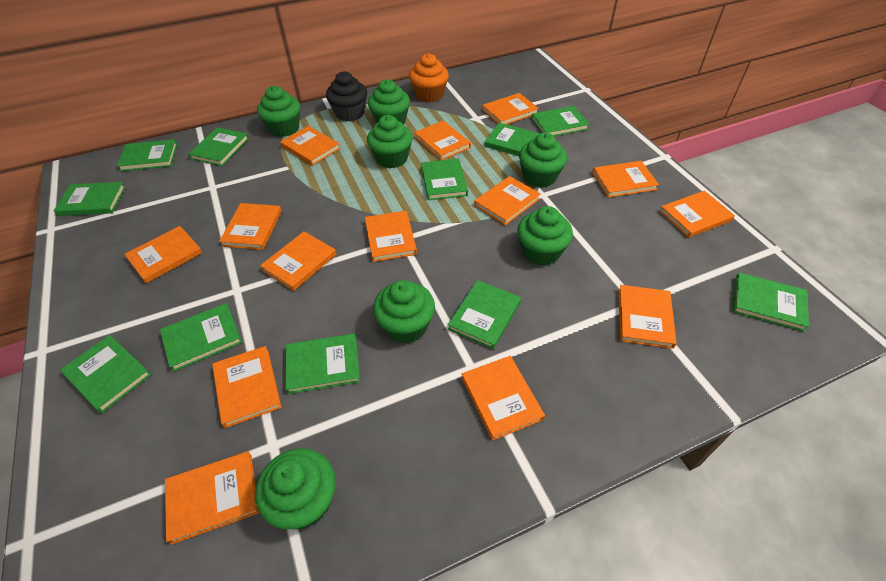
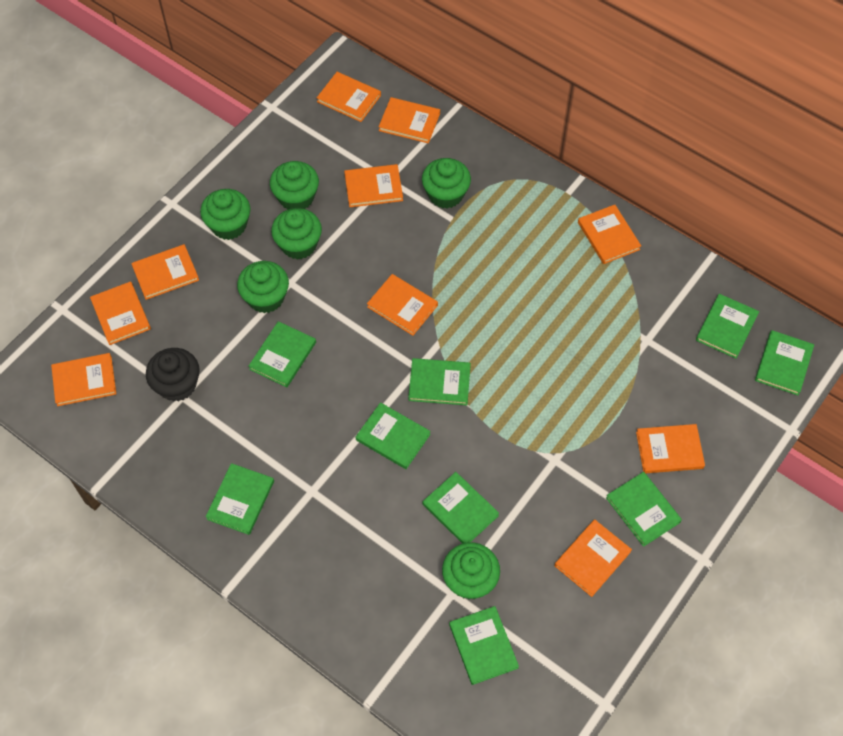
green book: [54,182,126,216] [60,335,151,413] [117,139,178,171] [160,303,242,372] [188,127,249,166] [285,334,360,394] [421,159,468,200] [448,280,521,349] [484,123,541,156] [531,106,589,136] [733,273,809,332] = 11 -> [205,463,274,535] [248,321,316,387] [356,402,431,469] [408,358,471,405] [423,472,499,544] [449,606,519,685] [606,472,682,547] [696,294,759,359] [755,330,814,395] = 9
green cupcake: [255,448,336,529] [257,86,300,137] [367,115,413,168] [368,79,410,125] [373,280,435,343] [517,206,573,266] [519,133,567,188] = 7 -> [200,189,251,240] [237,261,289,313] [270,161,319,210] [271,208,322,259] [422,158,471,209] [442,542,500,599] = 6
orange book: [124,226,202,283] [165,452,259,545] [212,346,282,428] [219,203,282,250] [260,231,336,291] [280,126,340,166] [365,211,417,262] [414,121,471,160] [462,356,545,441] [474,176,541,225] [482,93,539,125] [592,161,659,198] [618,285,677,349] [659,191,735,238] = 14 -> [51,353,116,406] [90,281,151,345] [131,244,199,300] [317,72,381,122] [344,164,403,207] [367,274,438,336] [379,97,440,143] [555,519,632,597] [578,205,641,264] [636,424,705,473] = 10
orange cupcake: [409,53,449,103] = 1 -> none = 0

